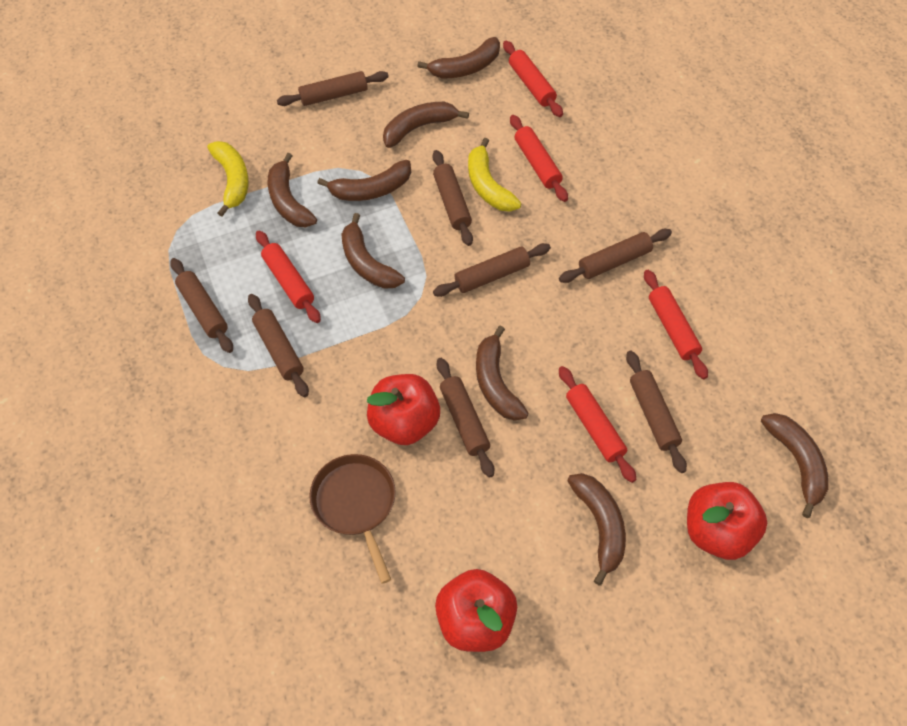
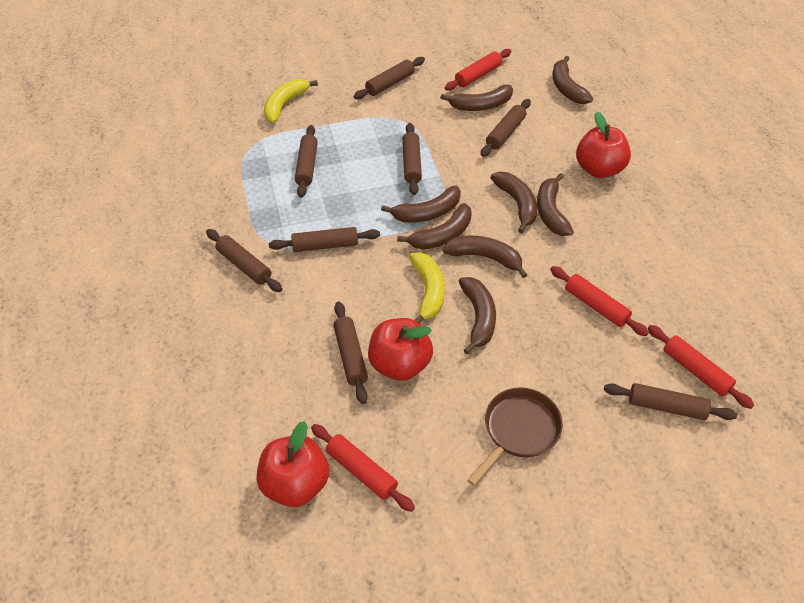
red rolling pin: [256,231,321,323] [503,41,563,117] [510,115,568,202] [559,366,636,483] [644,270,708,379] = 5 -> [311,424,415,512] [445,49,511,91] [550,266,649,336] [648,325,754,409] = 4

